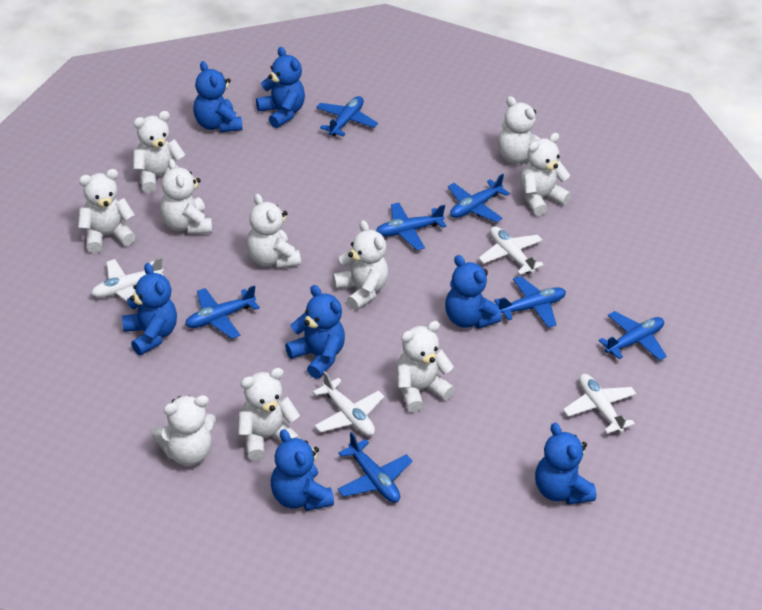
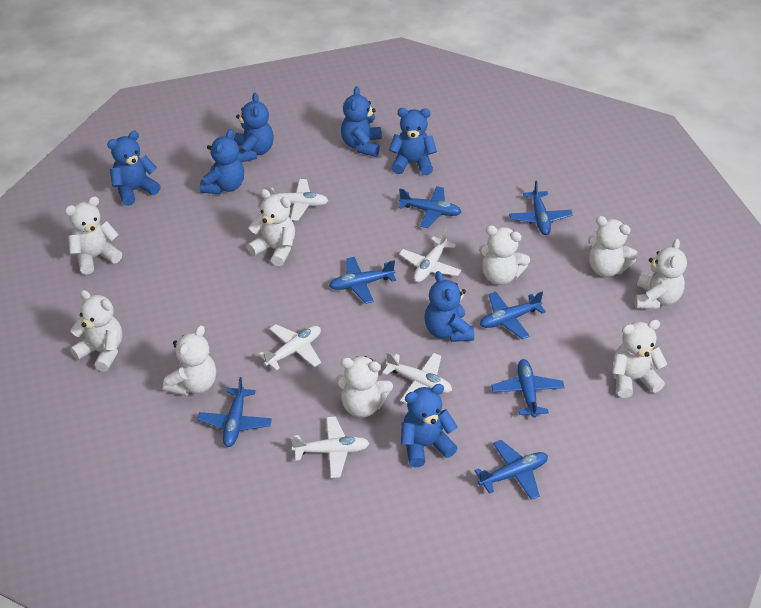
white plane: [91,257,164,309] [313,371,385,436] [478,226,544,275] [563,374,637,434] = 4 -> [258,324,321,371] [264,179,329,221] [291,416,370,478] [382,352,452,404] [399,229,461,282] = 5
white teddy bear: [78,169,136,253] [133,111,186,193] [151,395,216,466] [160,159,212,234] [238,368,301,461] [246,194,301,269] [332,220,389,310] [396,321,455,412] [498,96,541,164] [520,133,571,216] = 10 -> [65,196,122,274] [70,290,122,372] [163,325,216,396] [247,189,295,266] [336,356,393,417] [479,225,530,285] [588,216,638,277] [612,320,667,398] [634,239,687,309] = 9

